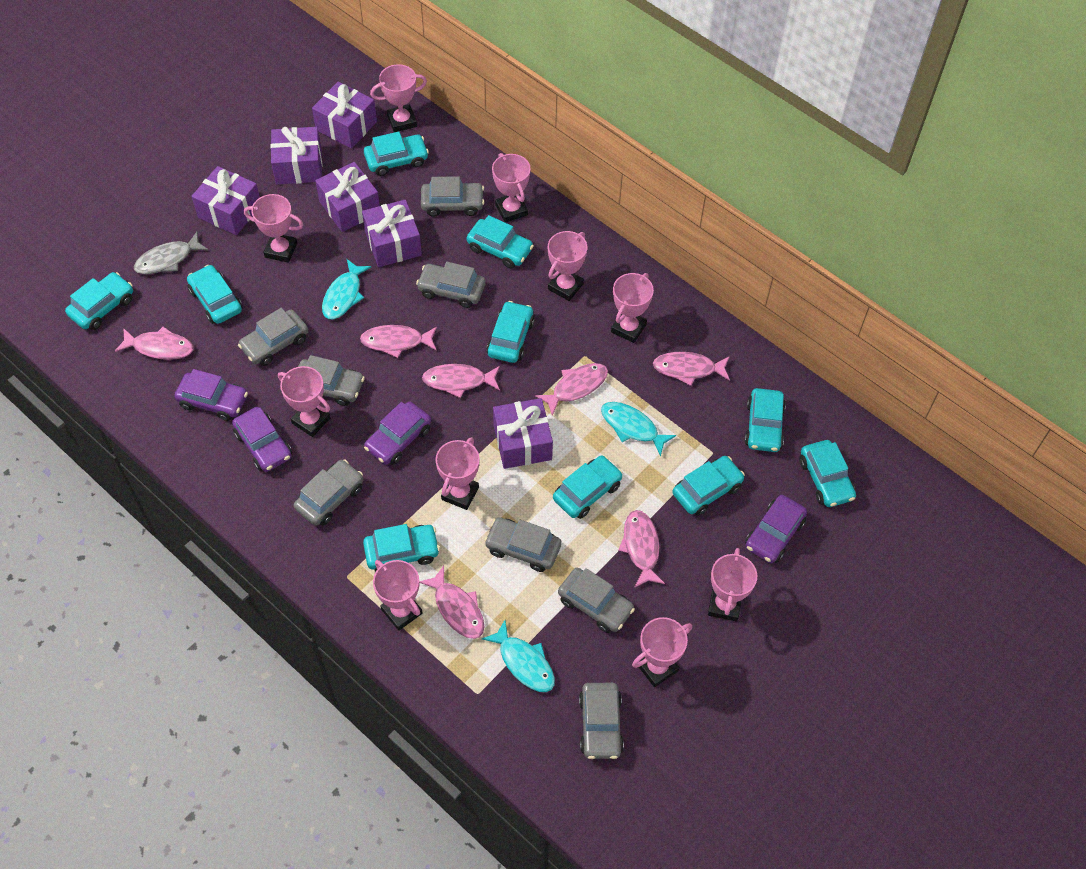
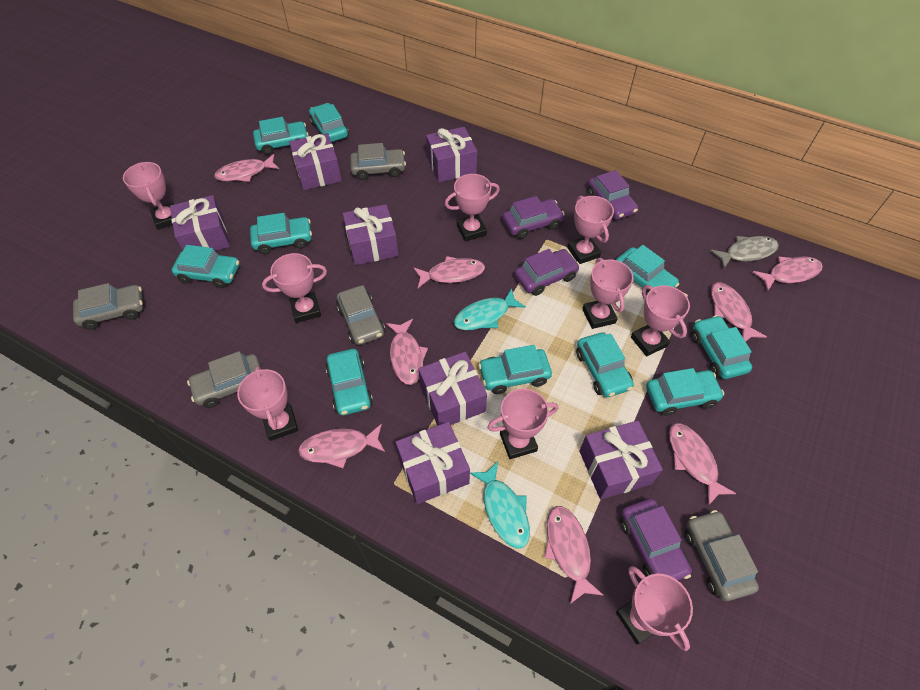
grey car: [238,308,308,366] [294,460,363,526] [298,355,365,406] [416,262,486,308] [421,176,484,217] [484,517,562,572] [558,568,635,633] [579,683,624,759] = 8 -> [73,283,143,330] [187,351,262,408] [336,285,385,345] [350,143,406,180] [685,510,759,601] = 5
pink fish: [115,327,194,360] [360,325,437,358] [419,566,484,639] [422,364,500,398] [535,363,608,416] [618,510,665,587] [653,352,730,386] = 7 -> [214,154,279,182] [298,424,385,468] [386,319,428,385] [414,256,485,288] [544,506,603,604] [669,423,736,506] [711,283,767,342] [753,257,823,291] = 8
pink trophy: [244,194,303,263] [278,366,330,437] [370,64,427,132] [373,560,422,631] [435,437,480,510] [492,153,531,223] [548,231,587,301] [611,273,654,343] [632,617,692,687] [708,548,757,622] = 10 -> [123,162,174,230] [237,366,298,441] [262,253,327,323] [445,174,500,241] [487,388,558,459] [567,196,614,264] [582,258,634,329] [616,566,693,651] [631,285,690,357] = 9
purple gift: [191,166,260,235] [271,127,322,185] [312,82,377,149] [315,162,380,232] [362,199,422,267] [493,398,553,469] = 6 -> [170,195,230,251] [289,133,342,190] [343,204,399,265] [396,422,470,504] [418,352,487,426] [426,127,477,182] [579,420,663,500] = 7
turquoise fish: [322,259,371,319] [482,620,555,692] [601,402,676,456] = 3 -> [454,288,526,330] [470,462,530,549] = 2

